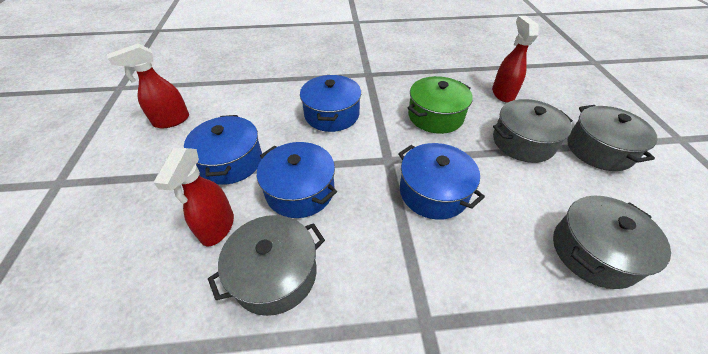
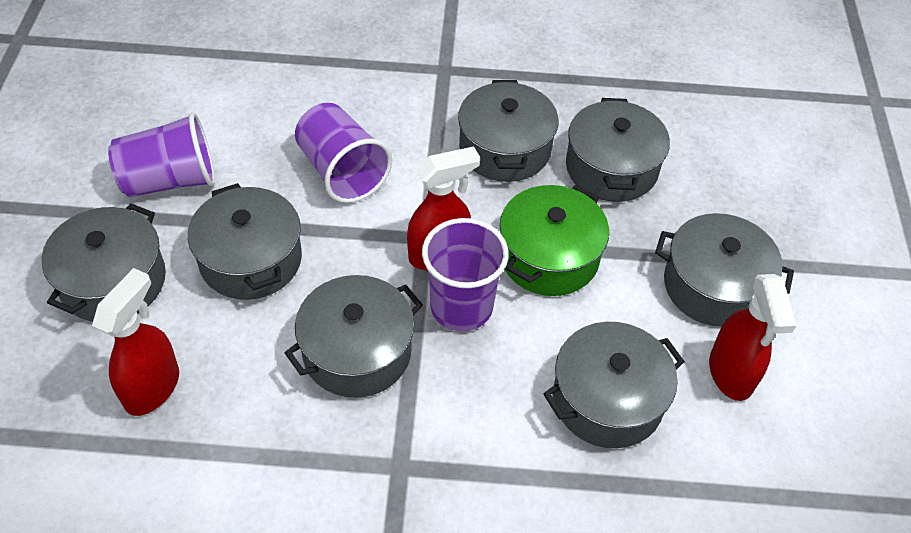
blue pot: [184,115,262,185] [257,142,337,218] [300,75,361,132] [398,143,485,220] = 4 -> none = 0
grey pot: [208,215,325,316] [493,99,573,163] [553,196,671,289] [567,105,658,171] = 4 -> [42,203,166,322] [188,183,302,300] [285,275,423,398] [458,80,558,182] [543,322,685,448] [566,98,670,202] [655,213,794,327] = 7
purple cup: none = 0 -> [108,112,215,197] [295,103,392,203] [422,218,509,331] = 3

